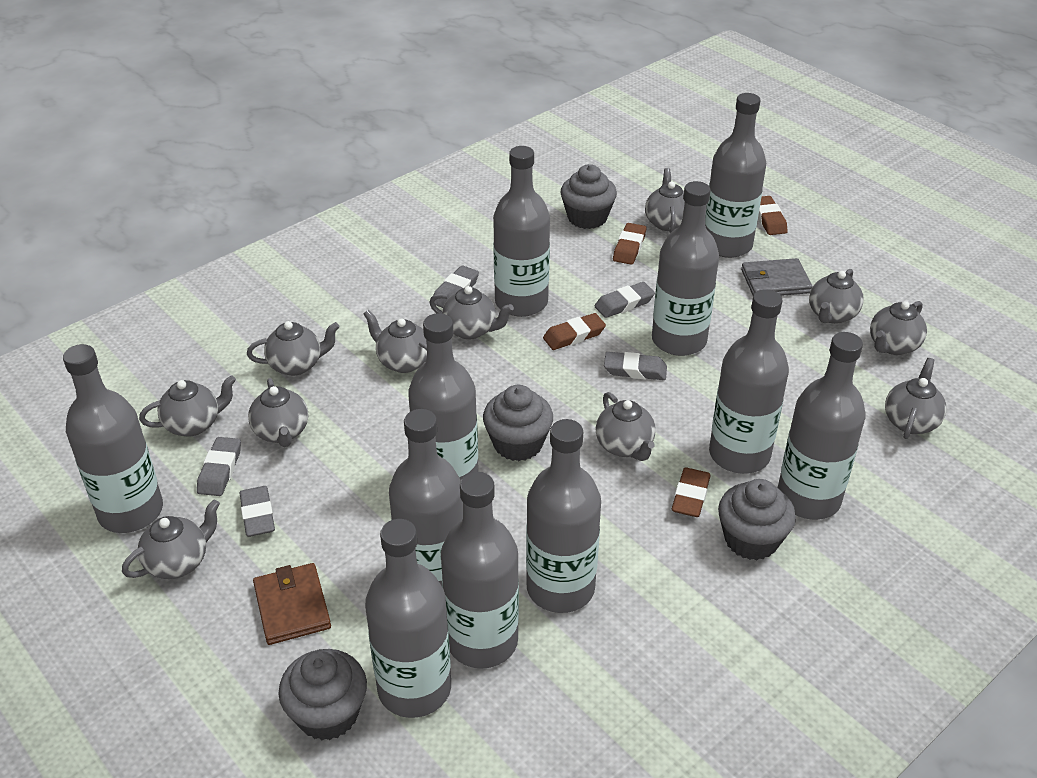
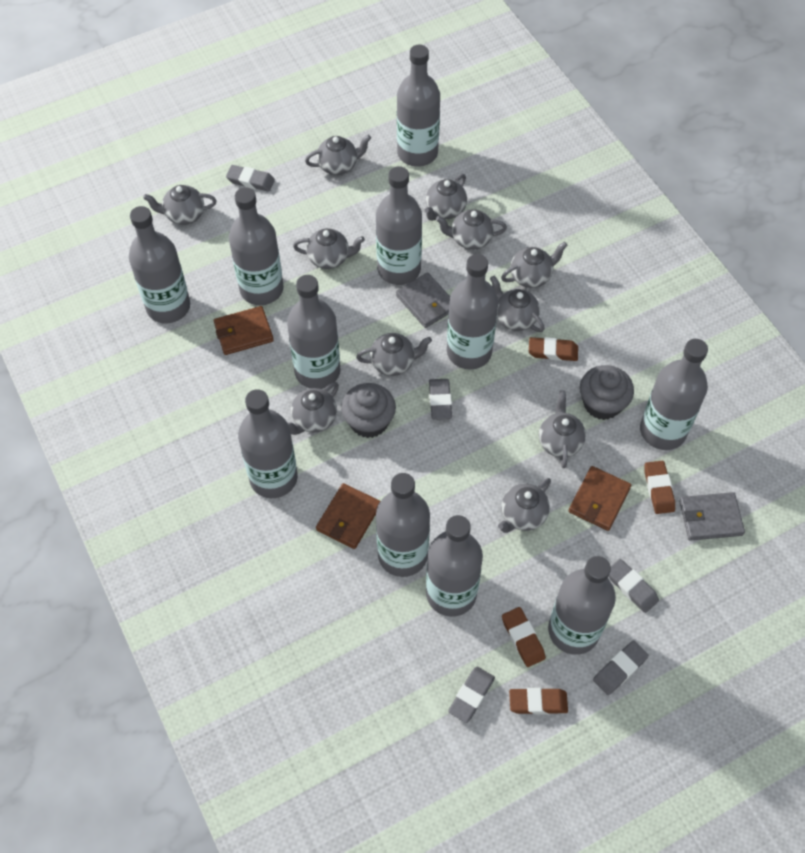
brown wallet: [253,563,331,645] = 1 -> [214,306,274,355] [316,483,381,549] [568,466,631,531] = 3
grey cupcake: [278,649,367,740] [483,385,553,461] [560,164,617,229] [718,479,796,560] = 4 -> [341,383,396,438] [580,365,634,420] = 2
grey wallet: [741,258,812,296] = 1 -> [396,272,450,328] [679,492,745,541] = 2

